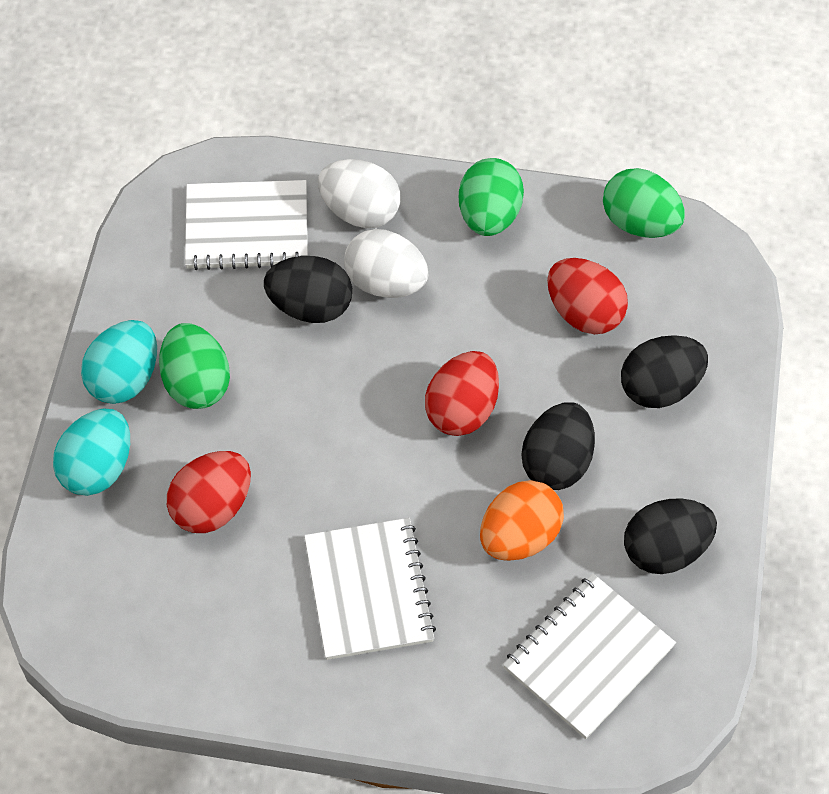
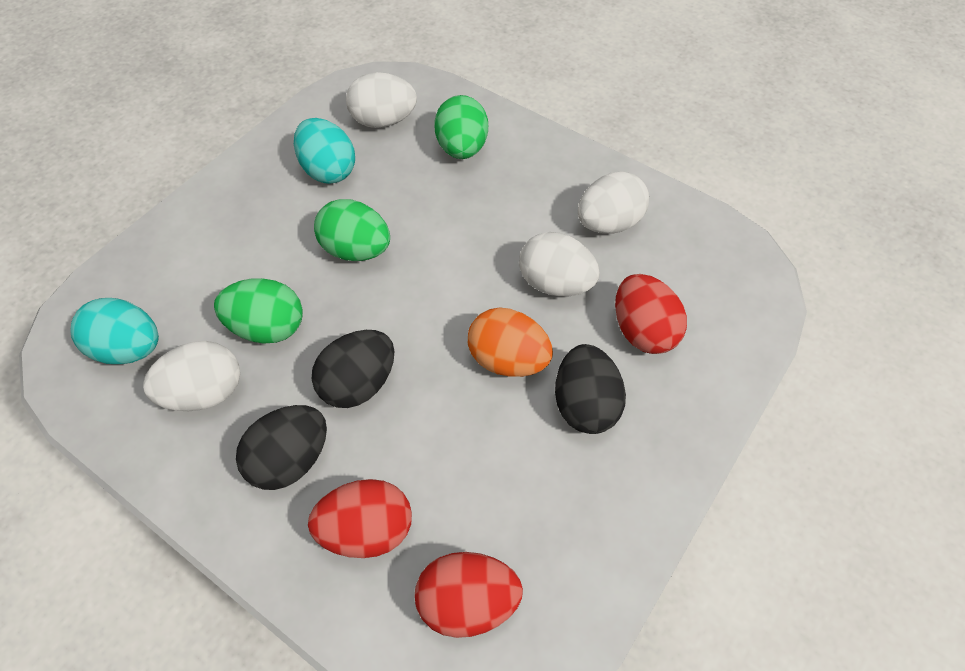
black egg: [264,256,352,323] [522,402,595,490] [621,335,708,408] [624,498,717,574] = 4 -> [236,405,327,490] [312,330,394,408] [555,344,626,434] = 3
white egg: [318,159,400,228] [344,229,428,298] = 2 -> [143,341,240,411] [346,72,417,128] [519,232,600,297] [578,172,649,234] = 4
white notebook: [185,180,308,270] [304,518,436,660] [503,573,676,739] = 3 -> none = 0

